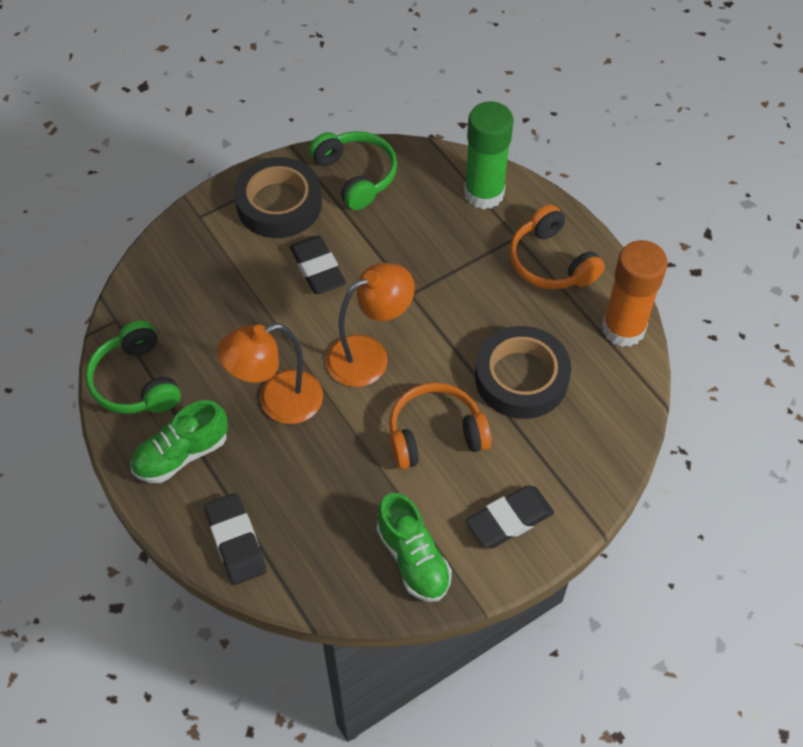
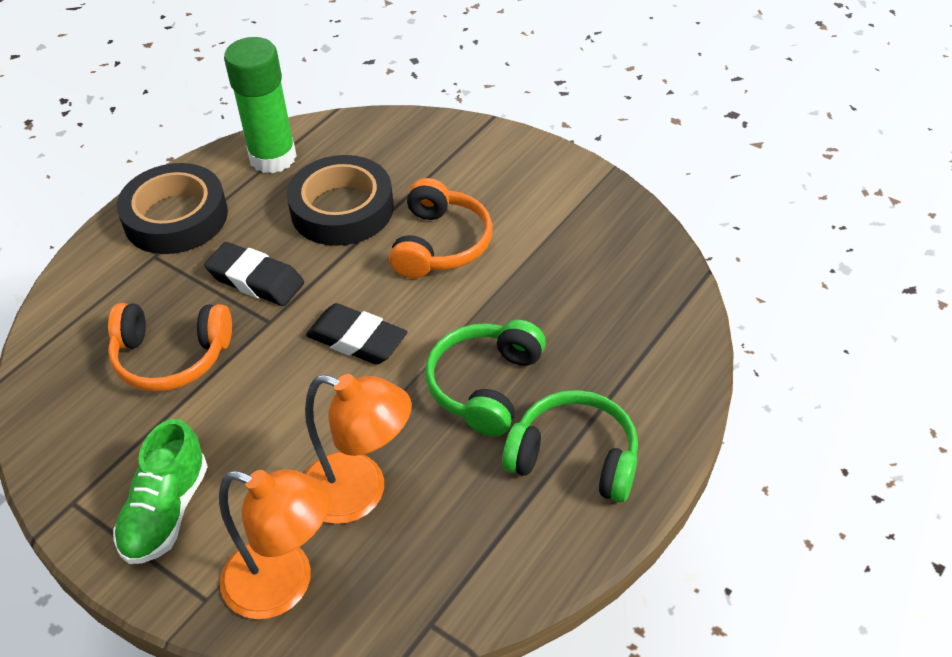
black eraser: [204,493,266,585] [290,235,346,294] [466,486,554,548] = 3 -> [204,242,304,306] [306,303,407,365] = 2
green shoe: [130,400,228,483] [376,493,452,602] = 2 -> [113,419,208,564] = 1
orange glue stick: [602,240,668,347] = 1 -> none = 0

